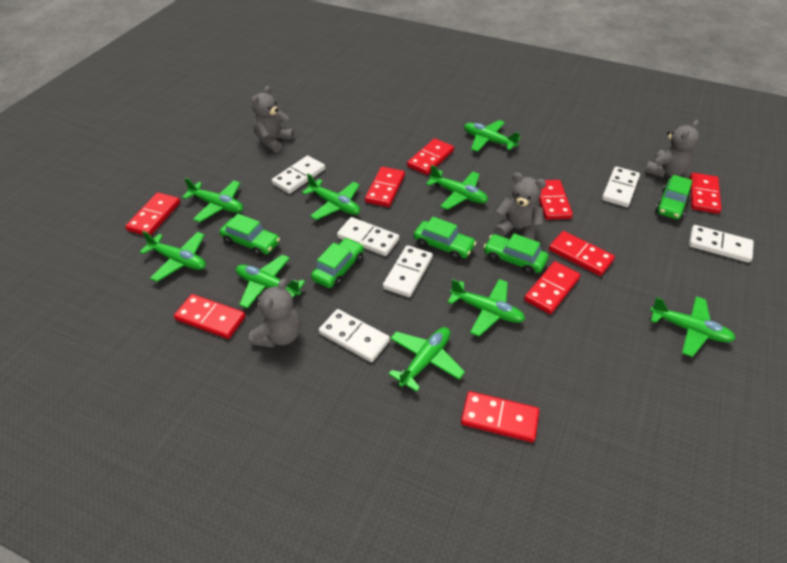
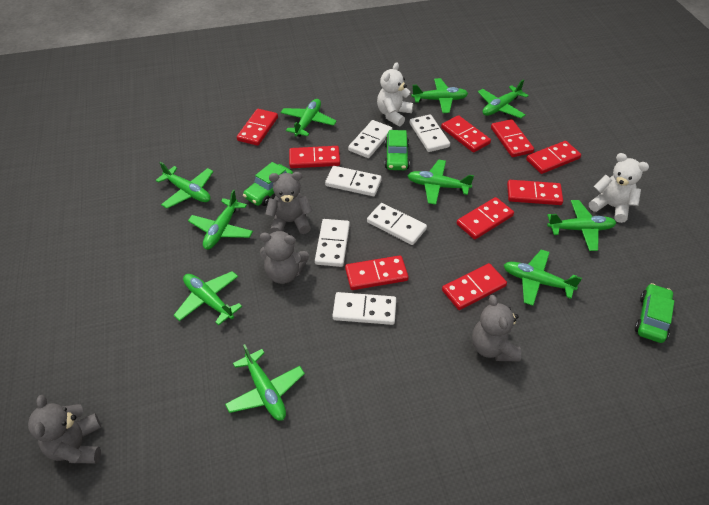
green car: [220,214,280,257] [311,238,364,288] [414,217,476,261] [484,233,549,275] [655,175,692,219] = 5 -> [243,162,293,206] [385,130,410,170] [635,283,674,343] = 3
green plane: [140,231,206,282] [182,178,243,222] [236,255,305,309] [302,174,360,220] [389,327,465,392] [426,165,488,210] [448,279,525,336] [464,120,521,152] [650,296,735,357] = 9 -> [156,162,213,208] [174,271,242,325] [188,190,253,250] [225,344,305,421] [281,99,337,137] [407,160,474,205] [412,78,468,113] [478,79,529,118] [504,250,582,306] [547,200,616,251] = 10
white teddy bear: none = 0 -> [377,62,413,126] [589,153,649,223] = 2

